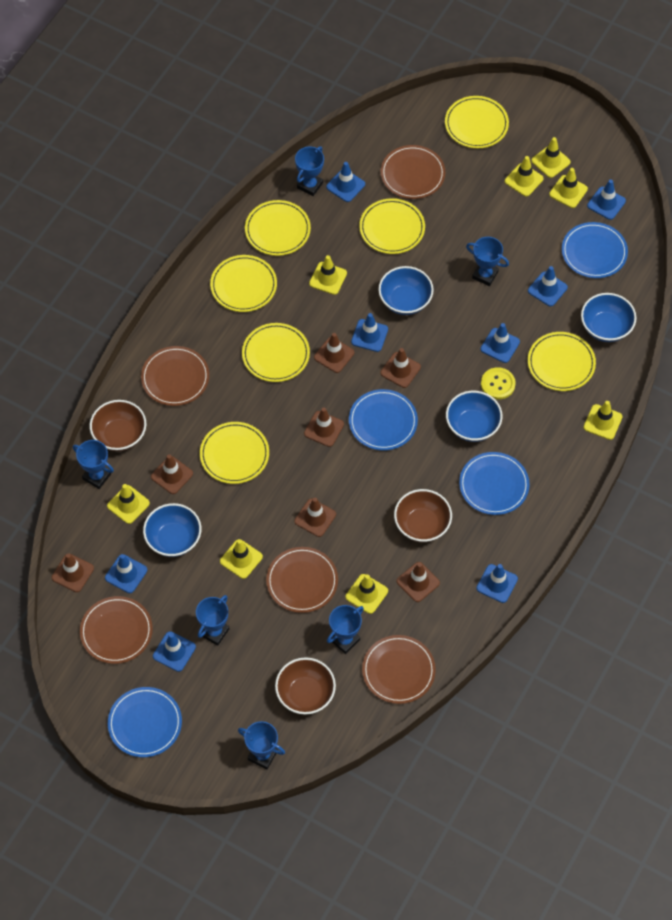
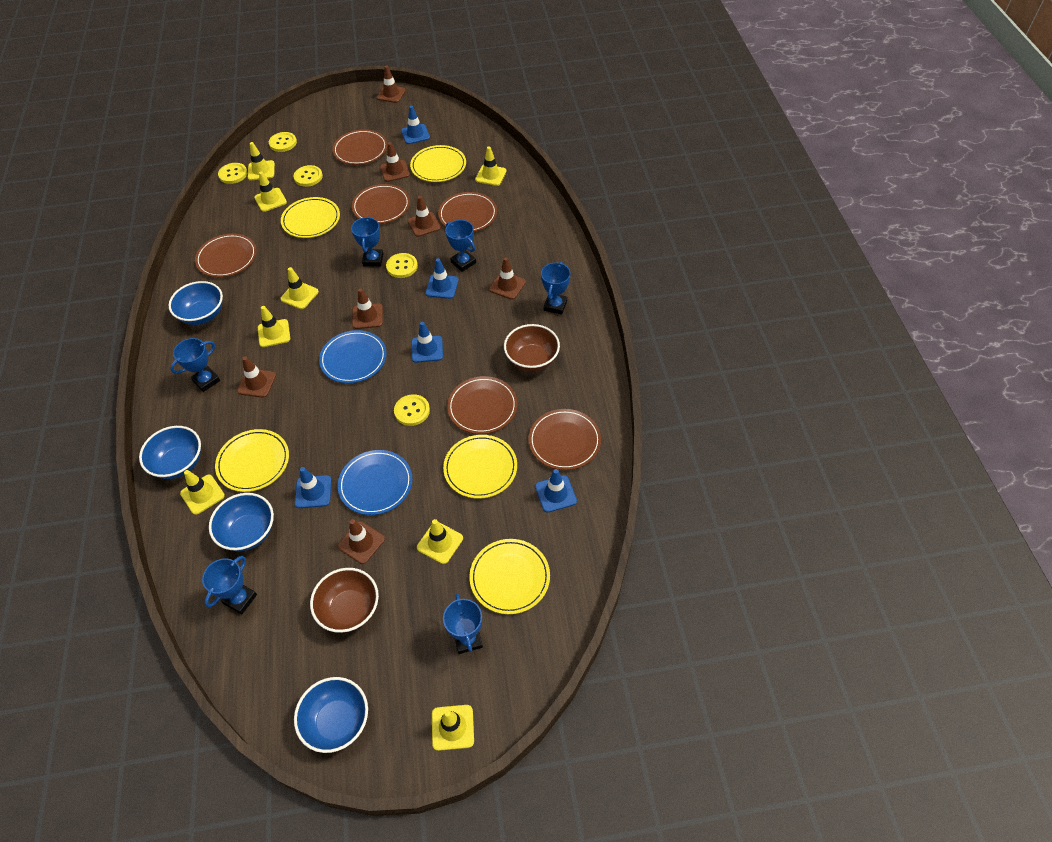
blue plate: [108,687,182,757] [349,389,418,451] [459,452,530,515] [562,222,628,278] = 4 -> [319,330,387,383] [338,450,413,515] = 2
blue traffic cone: [105,554,147,593] [153,631,196,672] [326,162,365,202] [351,313,388,352] [476,564,518,603] [481,323,520,363] [528,266,568,306] [587,179,626,220] = 8 -> [295,467,332,508] [401,106,430,144] [411,322,443,363] [425,258,459,299] [535,469,577,513] = 5
brown bowl: [89,400,146,451] [275,657,336,715] [394,489,452,542] = 3 -> [310,568,379,633] [504,324,560,371] = 2
brown plate: [80,596,153,664] [141,346,209,406] [266,547,338,613] [362,635,436,704] [381,145,445,199] = 5 -> [195,233,257,277] [332,129,388,165] [352,184,410,224] [438,192,497,232] [447,376,518,434] [528,409,601,470] = 6
yellow button: [481,367,516,400] = 1 -> [218,163,247,184] [269,132,297,152] [293,165,323,187] [386,253,418,278] [394,394,430,426] = 5
yellow plate: [200,422,269,484] [210,255,277,312] [242,323,310,382] [245,200,311,256] [359,198,425,254] [445,96,509,148] [528,332,596,391] = 7 -> [215,429,289,492] [281,197,340,238] [410,145,466,182] [443,435,517,499] [469,539,550,614] = 5

